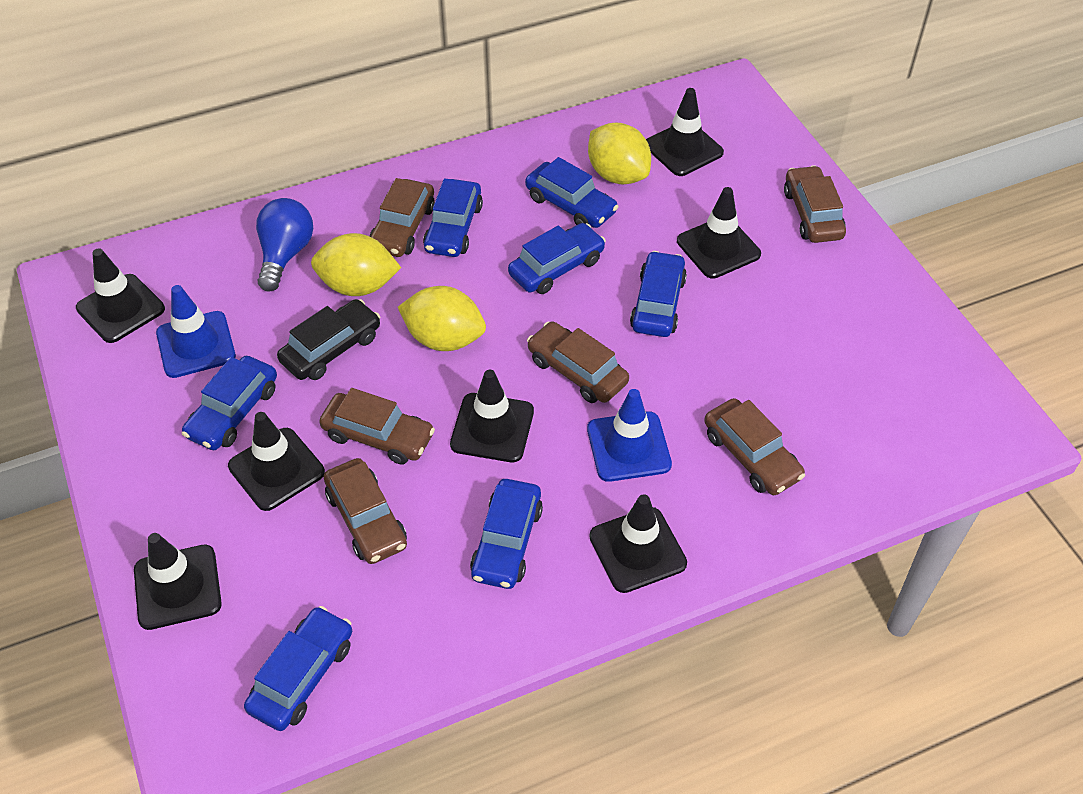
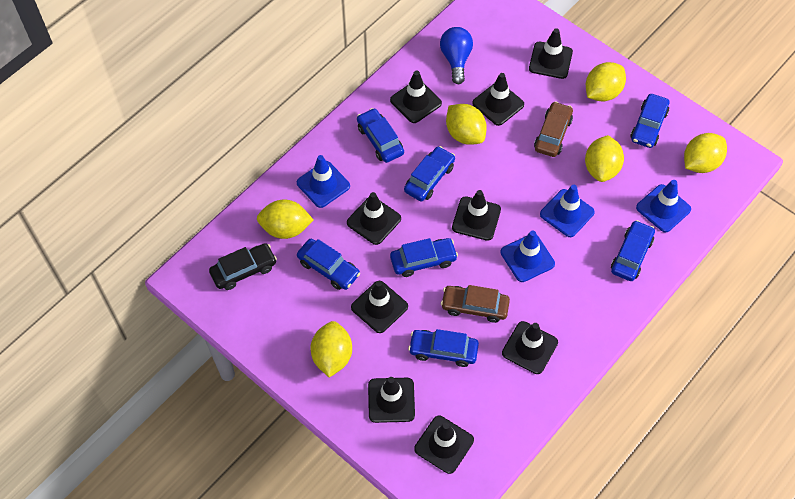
black traffic cone: [76,248,165,343] [134,533,222,630] [228,412,325,511] [450,370,534,462] [589,494,687,593] [646,88,724,176] [677,187,761,279] = 7 -> [347,192,401,245] [351,281,408,333] [368,377,415,423] [390,71,442,123] [414,416,474,474] [452,190,501,241] [472,73,524,126] [502,321,558,374] [529,28,573,79] = 9
blue traffic cone: [156,285,236,378] [587,389,672,482] = 2 -> [297,155,350,208] [500,230,555,282] [540,185,595,237] [636,180,691,233] = 4
brown car: [319,388,435,465] [324,458,407,564] [369,178,435,257] [527,321,629,403] [704,398,805,495] [784,165,846,243] = 6 -> [441,285,510,323] [534,101,573,157] = 2
yellow lemon: [311,233,401,296] [398,286,486,351] [588,123,651,185] = 3 -> [257,199,313,239] [310,321,352,378] [446,104,487,145] [585,135,624,182] [586,62,626,101] [684,133,727,173] = 6

